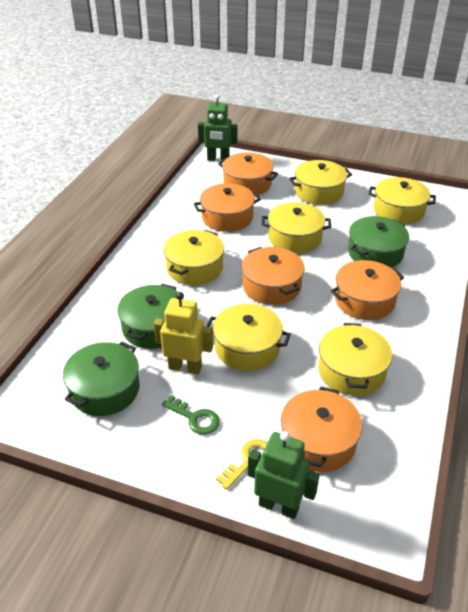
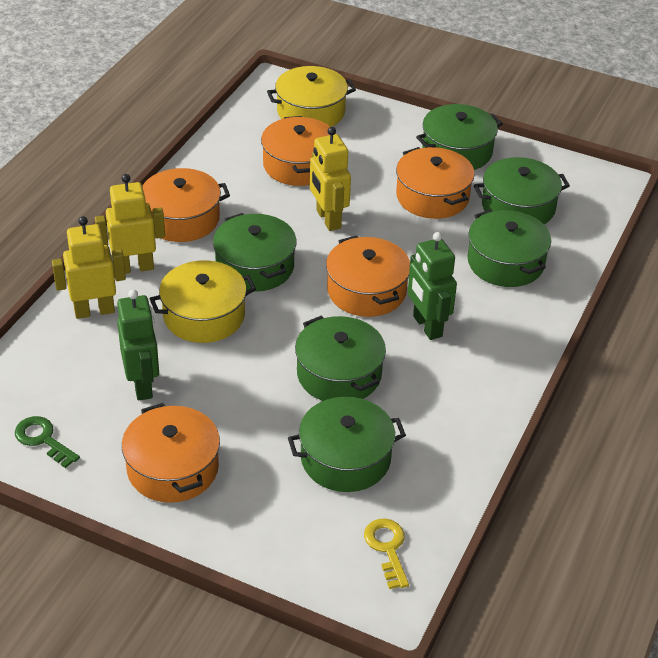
green pot: [63,342,140,416] [117,284,178,349] [348,216,409,268] = 3 -> [213,213,297,292] [288,397,406,492] [295,315,386,401] [416,104,503,170] [467,209,551,287] [474,157,570,224] = 6
yellow pot: [163,230,224,285] [206,304,291,371] [262,202,331,253] [289,160,352,205] [318,323,392,396] [369,177,436,225] = 6 -> [149,260,256,343] [267,66,356,127] = 2
yellow robot: [154,292,213,374] = 1 -> [52,216,126,319] [95,174,165,274] [310,127,351,231] = 3

